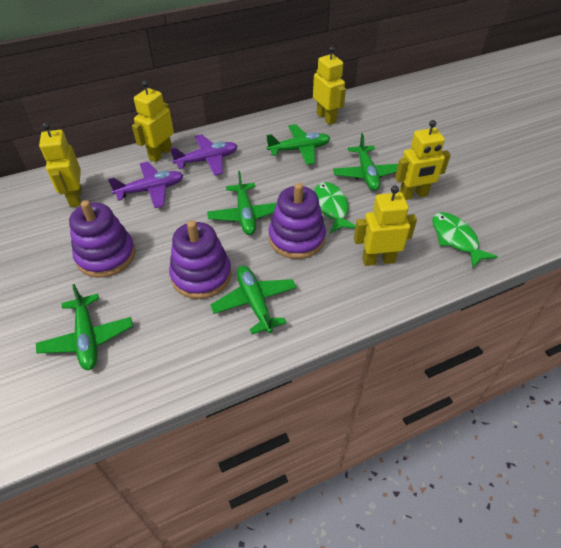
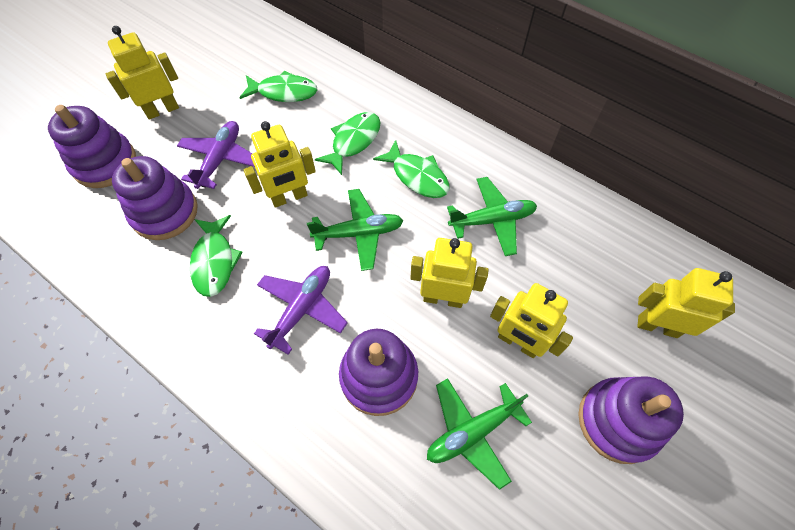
green fish: [314,182,356,233] [432,212,498,268] = 2 -> [190,215,243,297] [239,70,318,102] [315,112,380,175] [373,140,450,198] = 4
green plane: [36,284,133,370] [207,171,277,235] [210,265,297,334] [266,124,330,165] [333,133,398,191] = 5 -> [307,189,403,271] [427,378,532,490] [447,177,537,256] = 3
purple stacking toy: [69,200,136,278] [169,220,232,299] [269,183,326,259] = 3 -> [48,105,136,188] [112,156,198,240] [339,329,418,416] [578,376,684,464] = 4

